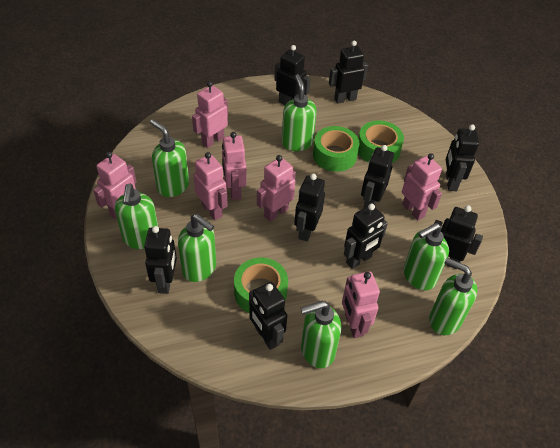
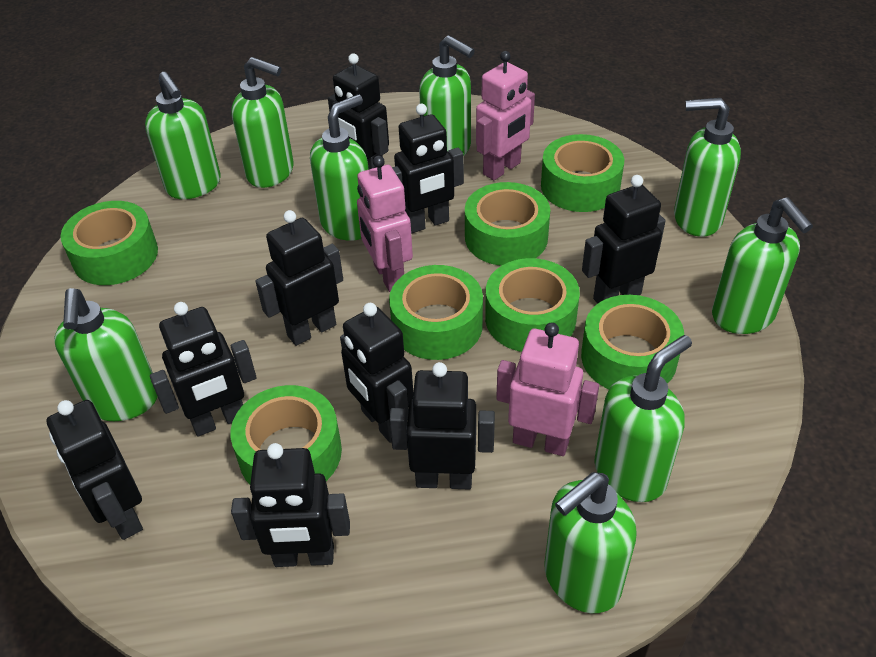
green soap dispenser: [115,184,158,249] [150,119,189,197] [178,214,216,282] [282,74,317,151] [301,301,341,368] [403,223,449,290] [429,258,477,335] = 7 -> [54,288,158,421] [145,72,221,199] [231,57,294,188] [310,94,369,241] [419,35,475,156] [544,472,637,613] [595,335,692,502] [674,98,741,237] [712,197,813,334] = 9
green tape: [234,258,288,313] [313,126,360,172] [358,120,404,163] = 3 -> [60,201,158,285] [231,385,342,484] [389,265,483,360] [465,182,550,266] [485,258,580,352] [541,134,624,212] [581,295,684,389] = 7
pink robot: [93,152,137,220] [192,81,228,148] [194,152,228,220] [222,132,246,200] [257,155,296,222] [342,271,380,338] [402,153,442,221] = 7 -> [357,156,413,292] [476,51,535,180] [496,323,599,456] = 3

